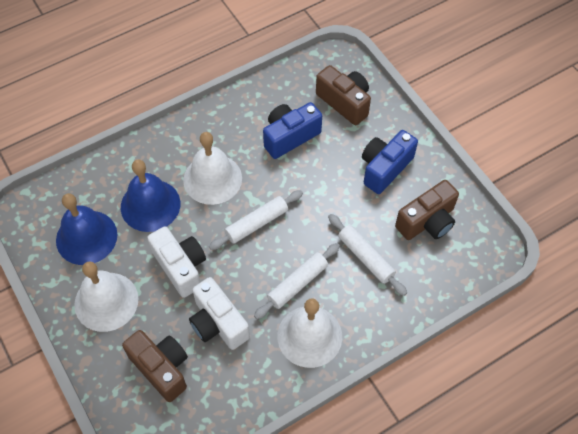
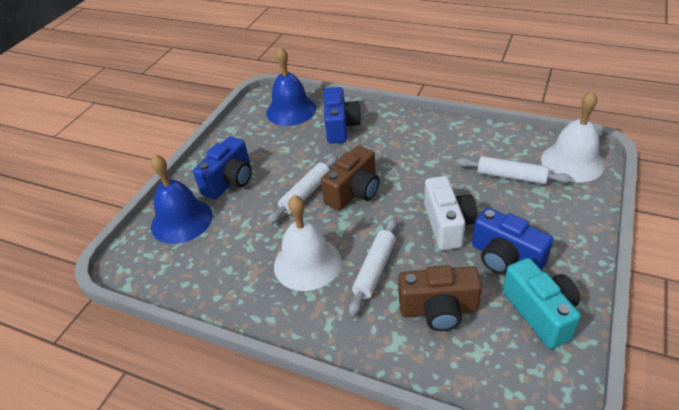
blue camera: [263,102,322,159] [362,130,418,194] = 2 -> [193,136,252,199] [324,87,361,144] [472,207,553,274] = 3
brown camera: [122,330,188,402] [316,65,371,125] [395,180,459,240] = 3 -> [321,145,380,211] [398,265,482,331] = 2
turquoise camera: none = 0 -> [503,258,581,349] = 1
white bell: [74,262,139,332] [183,132,242,205] [277,298,342,368] = 3 -> [274,195,341,291] [541,91,605,182] = 2
white camera: [147,226,206,298] [189,277,250,350] = 2 -> [424,176,478,250] = 1

